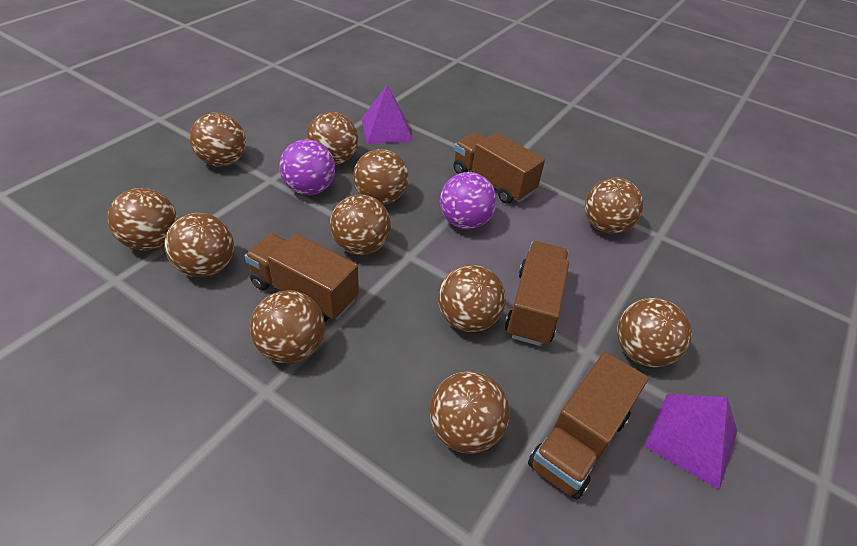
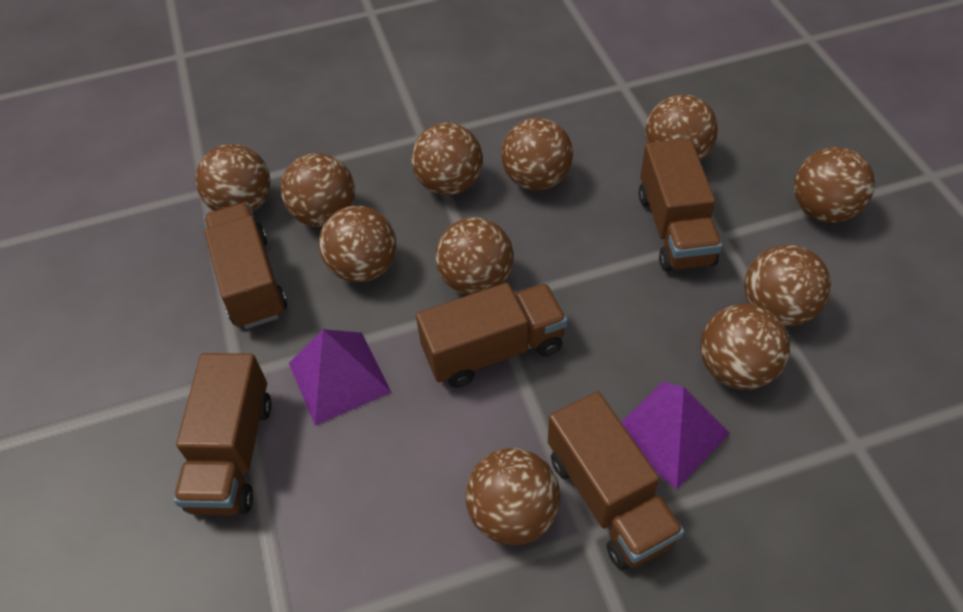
brown truck: [245,233,359,322] [453,132,545,204] [505,241,569,346] [528,352,649,499] = 4 -> [174,353,272,515] [204,203,287,329] [416,283,567,388] [548,391,684,570] [638,138,722,272] = 5
purple ball: [279,139,335,195] [440,172,497,229] = 2 -> none = 0

